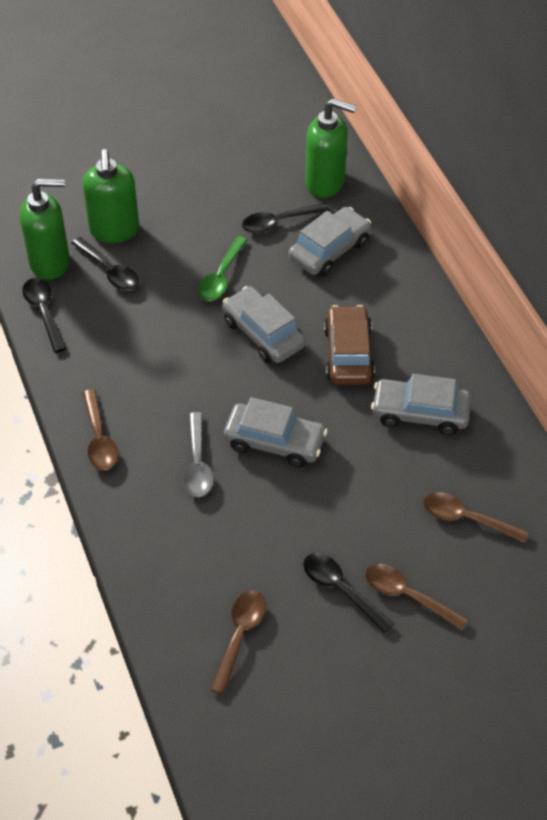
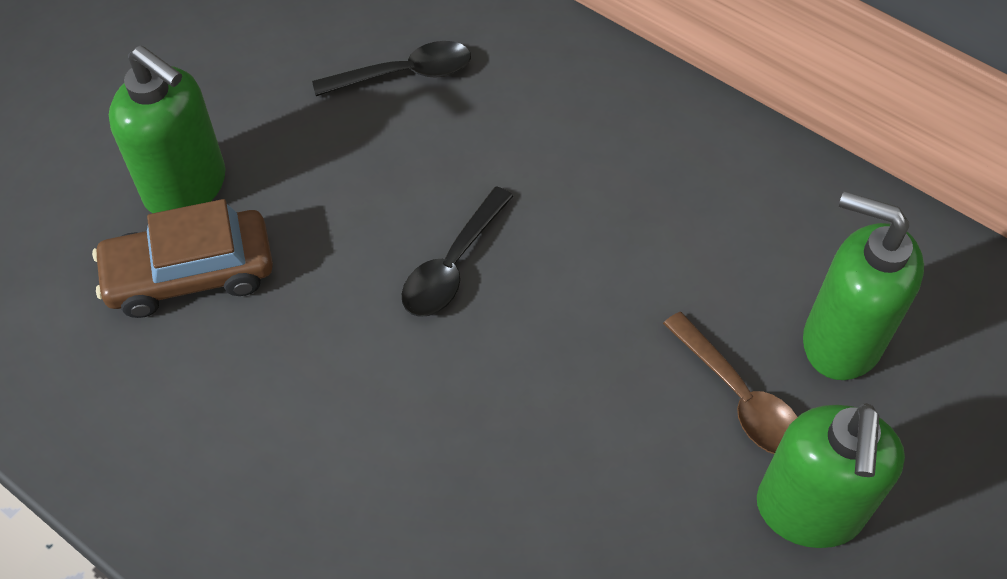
black spoon: [22,278,66,353] [72,237,139,290] [242,203,330,233] [303,553,394,634] = 4 -> [312,41,471,96] [402,186,513,317] = 2
brown spoon: [83,389,118,470] [210,590,266,694] [365,564,468,631] [423,492,529,543] = 4 -> [663,312,797,454] = 1
green spoon: [198,236,248,301] = 1 -> none = 0
grey car: [222,286,306,363] [224,397,328,468] [288,207,371,277] [371,374,471,435] = 4 -> none = 0
grey spoon: [183,412,214,497] = 1 -> none = 0

